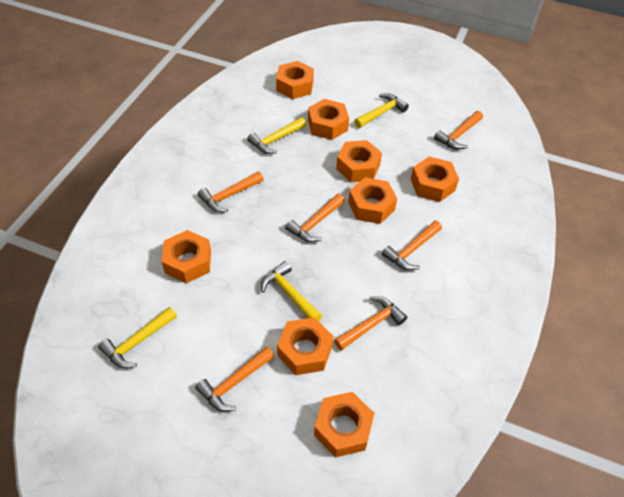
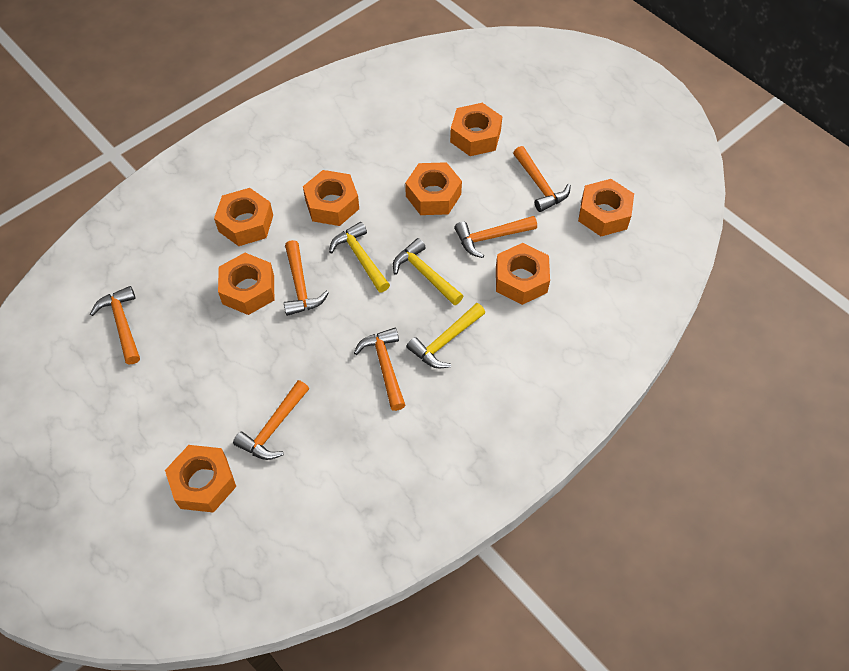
yellow hammer: [98,307,177,368] [247,117,306,154] [261,261,322,321] [354,93,409,128] = 4 -> [329,222,390,293] [393,238,463,305] [407,303,485,369] = 3

